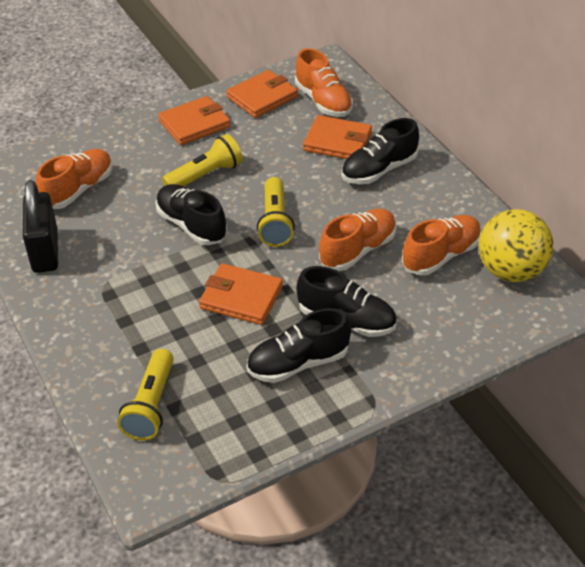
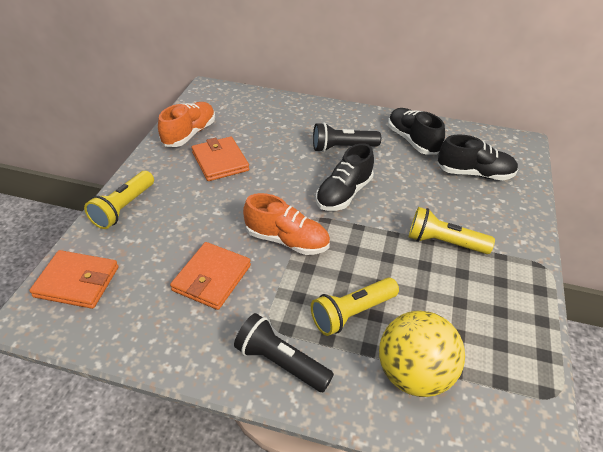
black flashlight: none = 0 -> [234,313,334,392] [313,122,381,152] = 2
black padlock: [23,180,58,273] = 1 -> none = 0
black shoe: [156,184,227,245] [247,308,351,383] [296,266,397,337] [341,118,419,184] = 4 -> [316,143,374,211] [388,108,445,155] [438,134,518,180] = 3
orange shoe: [36,149,112,209] [295,48,353,117] [319,209,396,271] [402,215,481,275] = 4 -> [158,102,215,147] [243,193,330,255] = 2
orange wallet: [158,96,231,145] [199,263,283,325] [226,70,298,118] [303,115,372,159] = 4 -> [29,250,118,309] [170,242,251,310] [192,137,249,181] = 3

